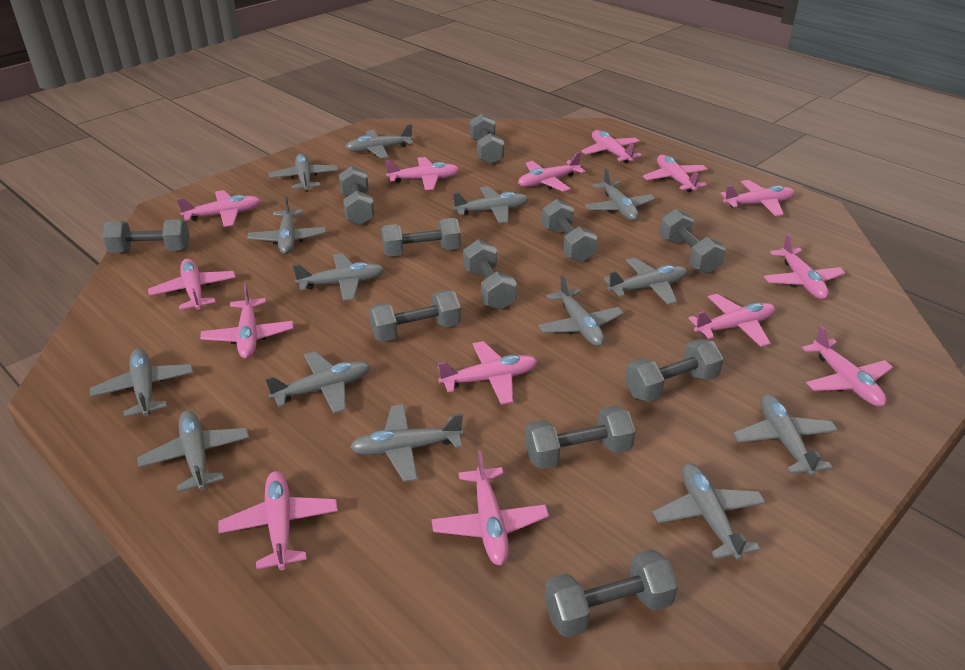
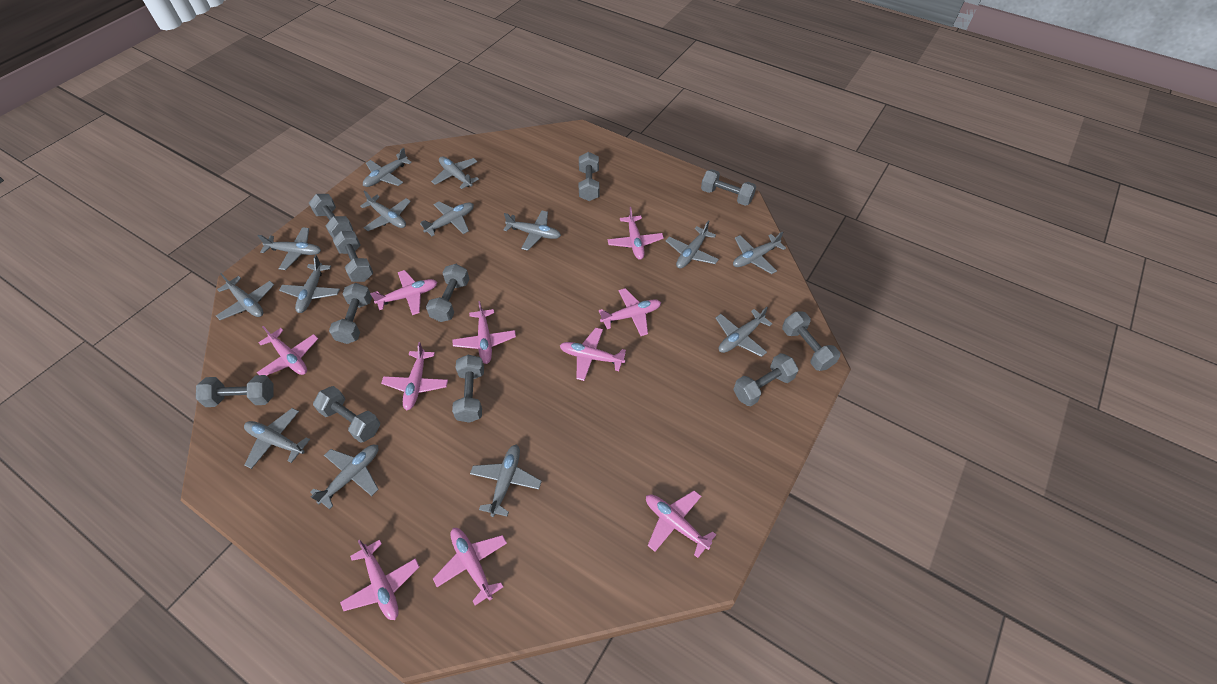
pink plane: [148,259,236,310] [177,190,261,227] [200,283,294,359] [218,471,338,570] [385,157,460,190] [431,451,549,565] [438,341,538,405] [518,152,585,192] [581,130,642,163] [643,155,708,192] [688,294,775,347] [720,180,795,216] [764,234,845,299] [802,325,893,407] = 14 -> [257,326,318,376] [340,540,420,620] [370,270,437,315] [381,342,448,411] [433,528,507,605] [452,301,516,364] [560,328,626,381] [599,288,661,336] [607,207,664,260] [646,490,716,558] = 10

